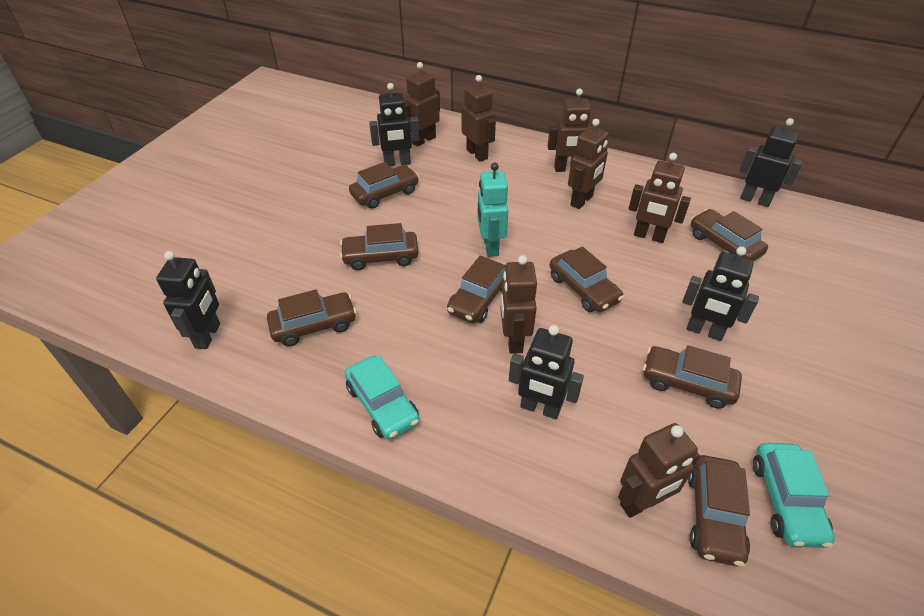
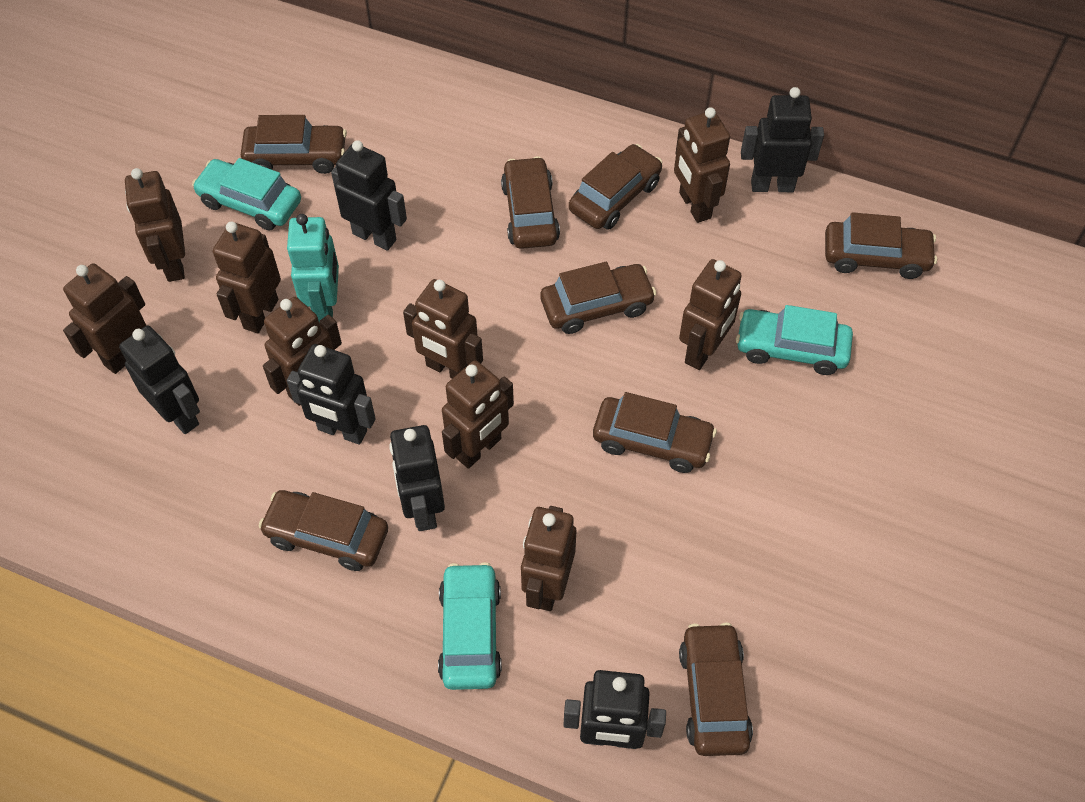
black robot: [156,251,220,349] [369,83,419,166] [509,325,584,419] [682,246,759,341] [740,118,803,207] = 5 -> [119,326,200,434] [287,344,376,445] [331,140,407,251] [389,425,445,531] [564,670,666,749] [741,87,824,192] = 6
brown robot: [404,62,440,147] [462,75,496,162] [500,255,537,354] [548,89,600,172] [568,119,609,209] [618,423,700,518] [628,153,691,243] = 7 -> [63,263,146,374] [125,168,185,282] [213,221,281,333] [263,297,342,406] [403,279,483,379] [442,360,514,469] [521,506,576,611] [674,107,730,223] [679,259,742,370] = 9
turquoise car: [345,355,420,440] [753,443,835,548] = 2 -> [192,158,301,230] [438,562,502,690] [736,305,853,375] = 3

